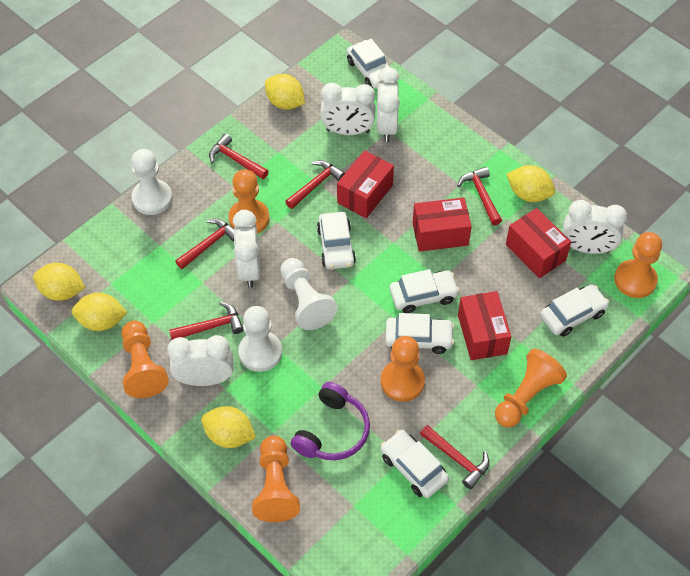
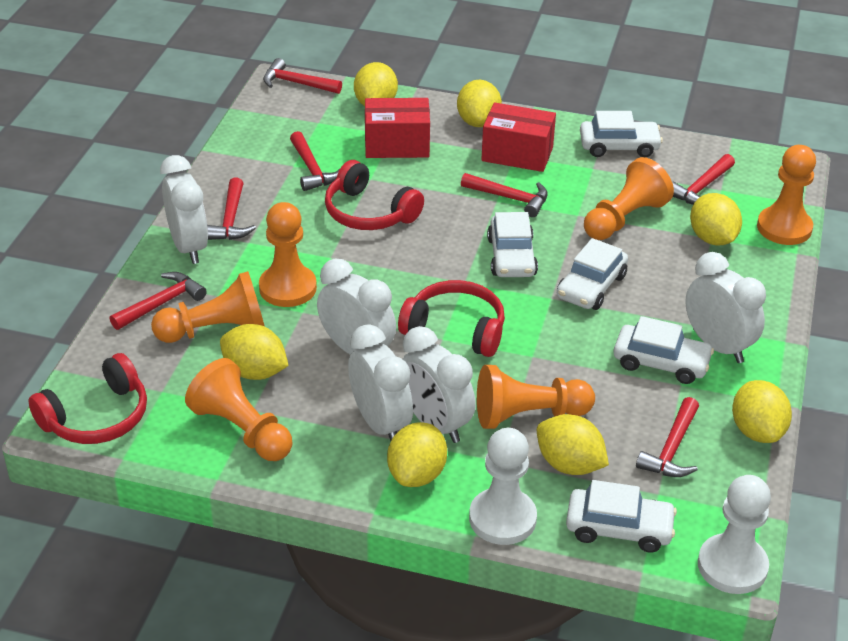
purple headphones: [291,382,370,460] = 1 -> none = 0
red box: [337,150,394,218] [413,197,472,252] [458,291,512,360] [506,208,571,278] = 4 -> [365,98,430,158] [481,102,556,172] = 2
red hammer: [169,302,244,340] [175,219,234,269] [209,133,269,179] [285,160,345,209] [420,425,489,489] [457,167,502,225] = 6 -> [110,272,207,330] [207,178,256,240] [263,58,342,94] [290,131,340,191] [461,173,548,217] [636,397,699,477] [672,154,735,205] = 7
red headphones: none = 0 -> [28,353,147,444] [325,160,424,230] [398,280,505,357] = 3
white car: [317,212,356,269] [347,39,389,89] [381,430,449,498] [385,313,454,354] [390,269,460,313] [540,284,609,337] = 6 -> [487,212,538,277] [557,238,628,310] [566,480,677,553] [580,111,663,157] [614,316,714,384] = 5
white pawn: [131,149,173,215] [238,306,282,372] [280,258,338,330] = 3 -> [469,428,537,545] [698,475,771,594] = 2
yellow lemon: [33,263,85,301] [72,293,128,331] [201,406,256,448] [265,74,305,110] [506,165,555,202] = 5 -> [220,324,289,380] [354,62,398,106] [387,422,447,487] [457,80,502,127] [537,414,609,475] [690,193,742,246] [732,380,792,443] = 7

